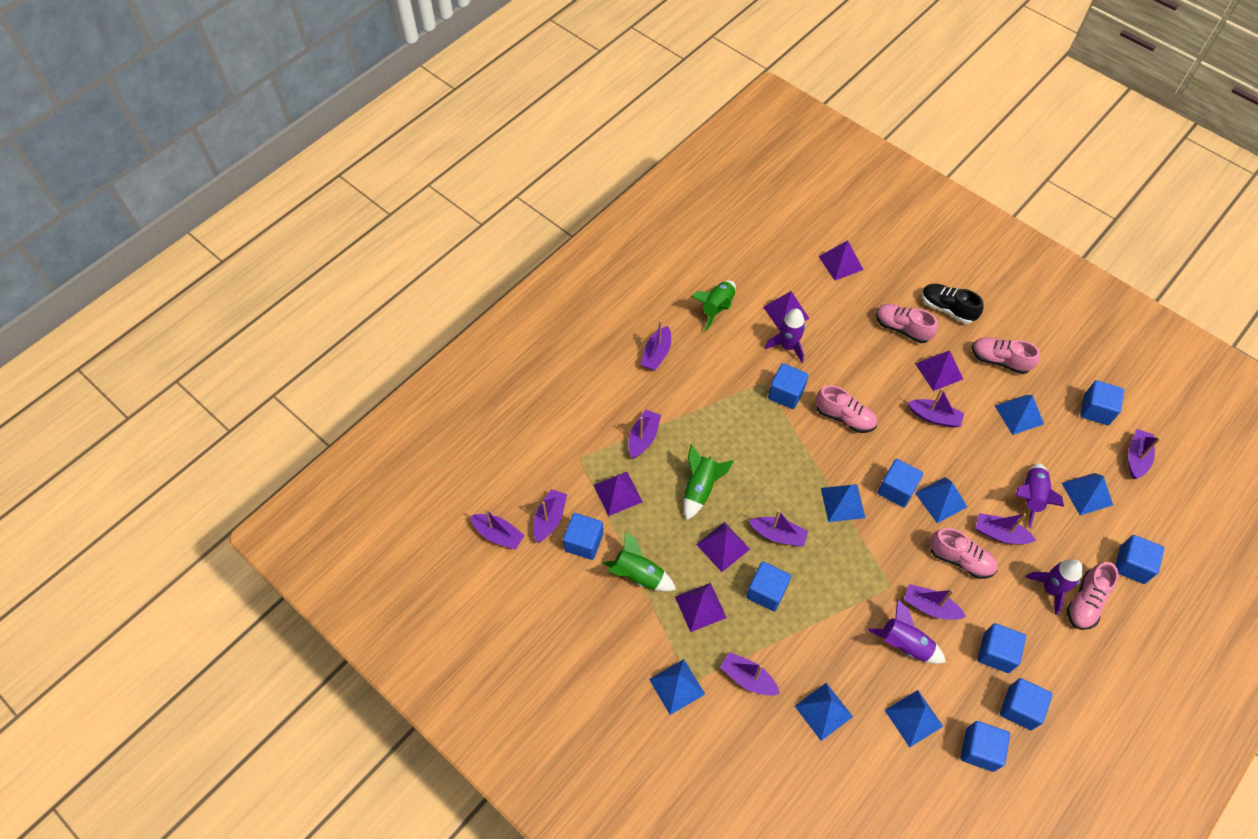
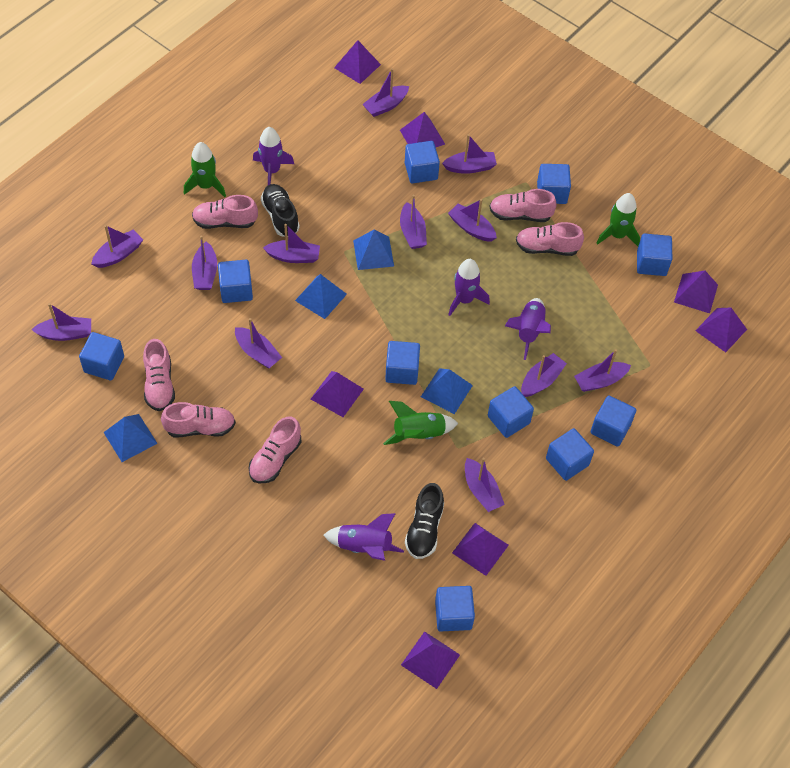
black shoe: [922,284,984,324] = 1 -> [261,184,300,237] [405,483,444,559] = 2
blue cube: [563,513,603,560] [746,561,791,612] [768,363,809,409] [877,459,923,508] [961,721,1010,772] [977,623,1026,673] [1000,678,1052,730] [1080,380,1124,425] [1115,535,1164,584] = 9 -> [79,332,124,380] [218,260,253,303] [385,341,420,385] [405,141,440,183] [435,586,475,632] [488,386,534,438] [537,164,571,204] [546,428,594,481] [591,396,636,447] [637,233,672,276] = 10
blue pyramid: [649,659,705,715] [795,683,853,741] [821,484,865,522] [885,690,943,747] [915,477,967,523] [995,395,1044,435] [1062,473,1113,515] = 7 -> [103,414,158,462] [295,274,347,319] [353,229,394,270] [421,368,473,414] = 4
pink shoe: [815,385,877,433] [876,304,938,343] [929,528,998,579] [972,337,1040,374] [1067,562,1118,630] = 5 -> [143,339,175,411] [161,402,236,437] [192,195,258,229] [248,416,301,483] [489,189,557,222] [516,222,584,256] = 6
purple boat: [470,508,525,550] [533,489,567,543] [629,410,661,458] [641,320,671,371] [720,652,780,696] [749,510,808,547] [904,584,966,620] [908,388,964,428] [975,513,1036,545] [1128,429,1161,479] = 10 -> [31,303,91,341] [91,225,143,268] [192,236,217,290] [235,318,282,369] [263,224,320,263] [362,68,409,117] [400,195,427,249] [442,134,497,174] [448,199,497,242] [465,458,505,512] [521,353,567,397] [574,349,631,392] = 12
purple pyramid: [594,472,642,516] [675,583,727,632] [696,522,750,572] [763,291,809,330] [819,240,864,280] [915,351,963,391] = 6 -> [311,371,364,417] [334,40,381,84] [400,112,445,147] [401,631,460,689] [452,523,509,576] [674,271,718,313] [695,308,747,352] = 7

